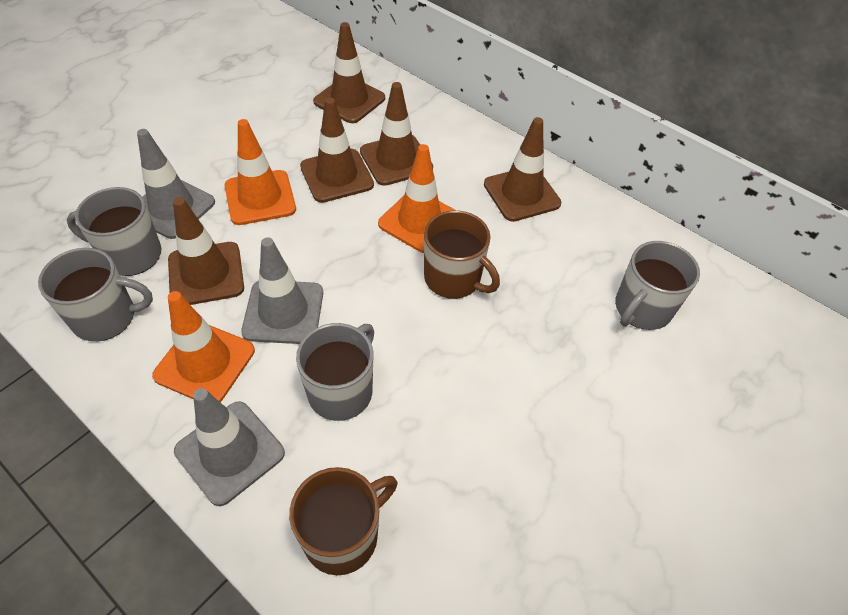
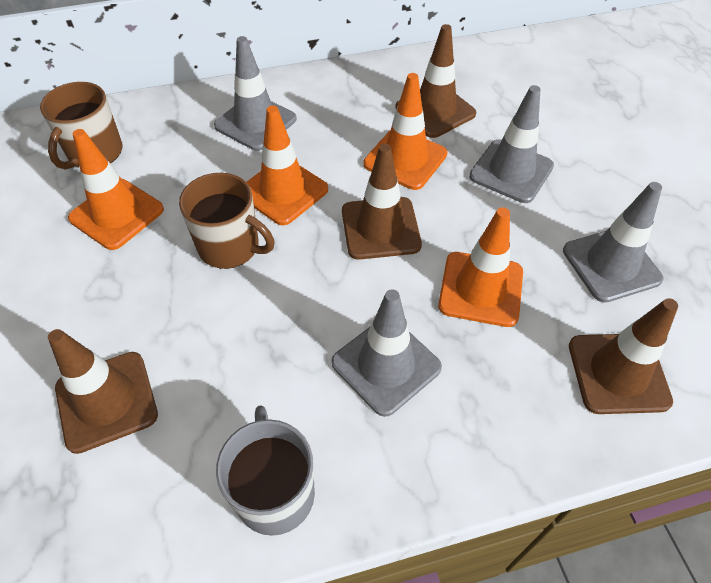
brown traffic cone: [168,197,244,305] [300,97,374,203] [313,22,385,123] [360,82,433,186] [484,117,562,222] = 5 -> [48,329,158,454] [342,144,422,260] [395,24,476,138] [569,298,678,414] = 4
grey mug: [38,248,153,341] [66,187,161,276] [296,323,374,421] [615,241,700,330] = 4 -> [216,405,315,536] = 1
grey traffic cone: [137,129,215,239] [174,388,285,506] [241,237,323,344] = 3 -> [214,36,297,151] [331,289,442,417] [469,85,554,203] [563,182,664,303] = 4
orange traffic cone: [152,291,255,402] [224,119,296,225] [378,144,455,253] = 3 -> [68,129,164,250] [247,105,328,225] [363,73,448,190] [438,207,523,327] = 4

